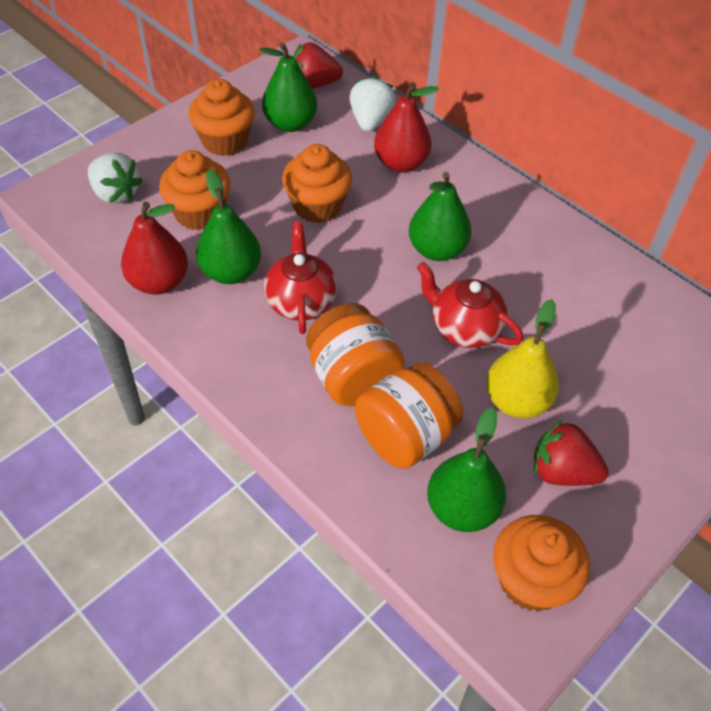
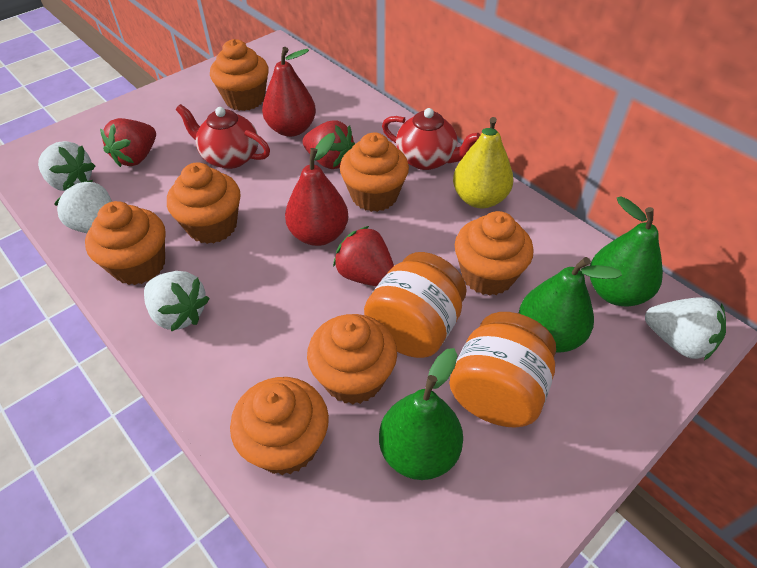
green pear: [196,169,261,284] [259,43,317,132] [409,172,471,261] [427,407,506,532] = 4 -> [379,348,463,480] [519,257,622,353] [590,196,663,307] = 3
orange cupcake: [159,150,231,230] [189,79,255,156] [282,144,352,223] [493,515,590,612] = 4 -> [85,201,166,285] [167,163,241,244] [210,39,269,111] [230,377,329,475] [307,314,397,405] [340,133,409,212] [455,211,534,296] = 7
red strawberry: [293,42,343,89] [534,420,609,486] = 2 -> [100,118,156,167] [303,120,355,169] [333,226,394,286] = 3
white strawberry: [88,153,143,204] [349,76,396,132] = 2 -> [38,141,95,191] [54,180,112,233] [144,271,210,332] [645,297,726,361] = 4

